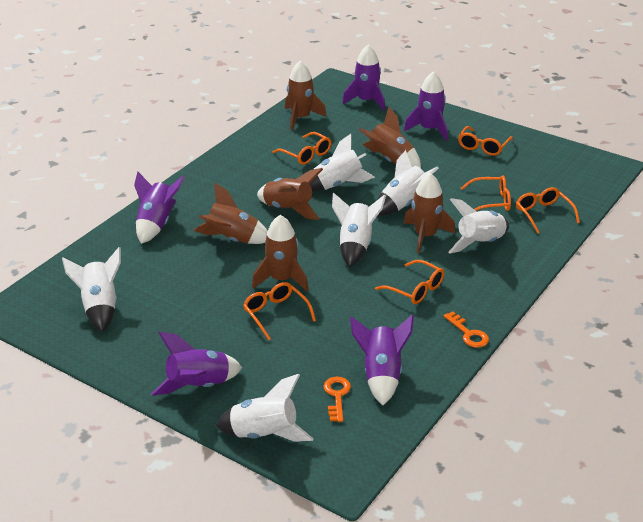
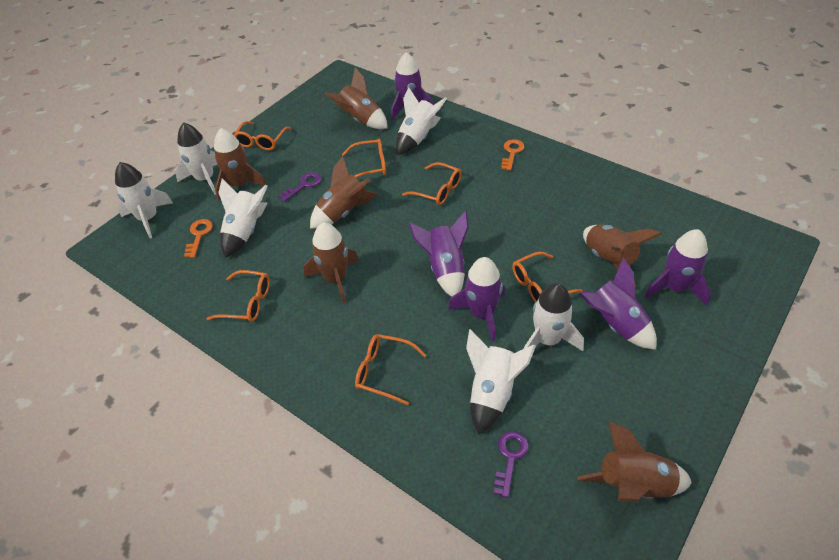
purple key: none = 0 -> [278,172,321,202] [494,431,529,498] = 2

